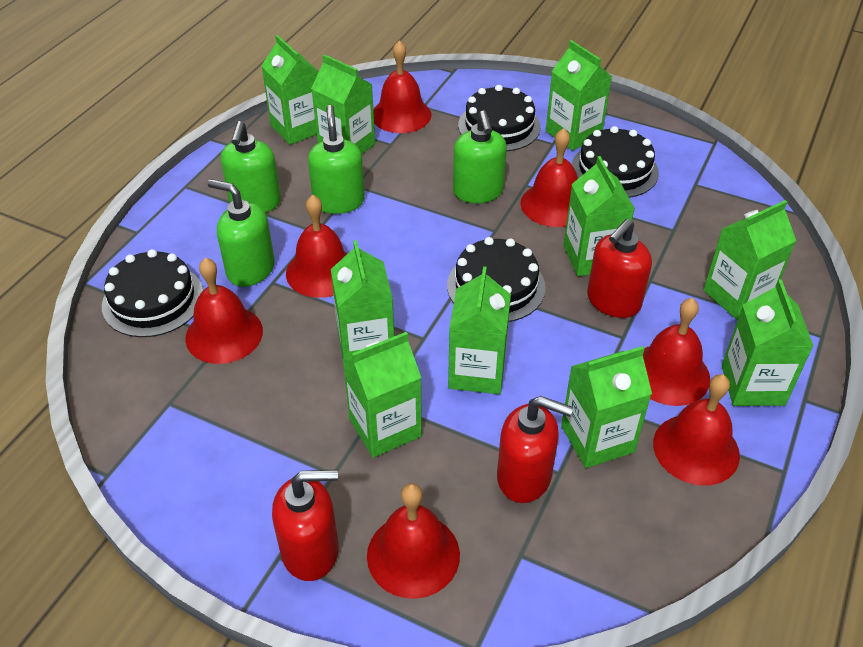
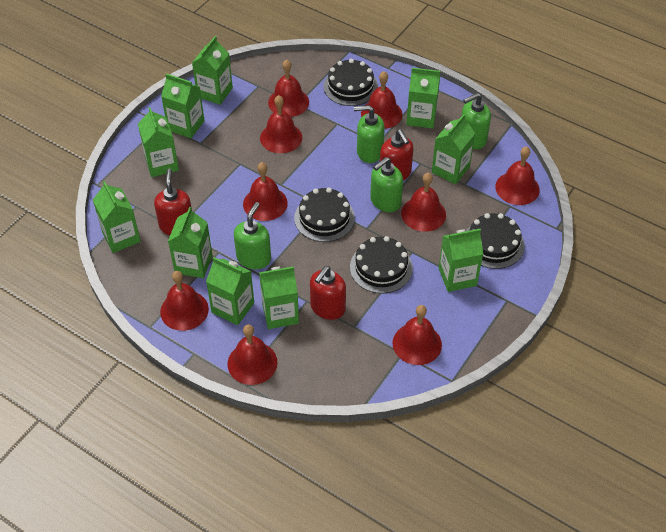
red bell: [185,258,263,364] [286,195,348,298] [367,483,460,599] [373,41,432,133] [521,128,578,227] [643,298,710,406] [653,374,740,486] = 7 -> [160,271,209,331] [228,325,278,385] [243,162,288,221] [260,95,302,153] [268,59,309,117] [361,71,403,129] [393,305,442,365] [401,173,446,232] [495,146,540,205] = 9

